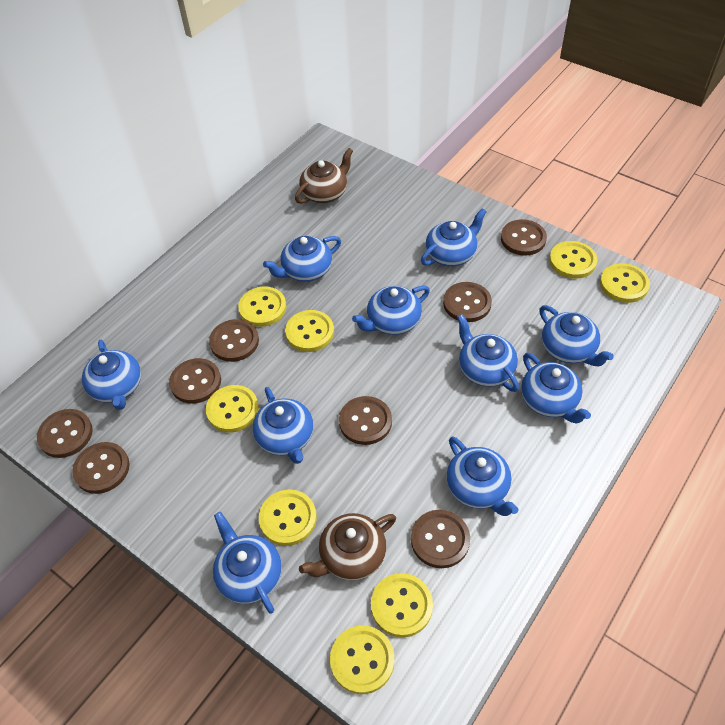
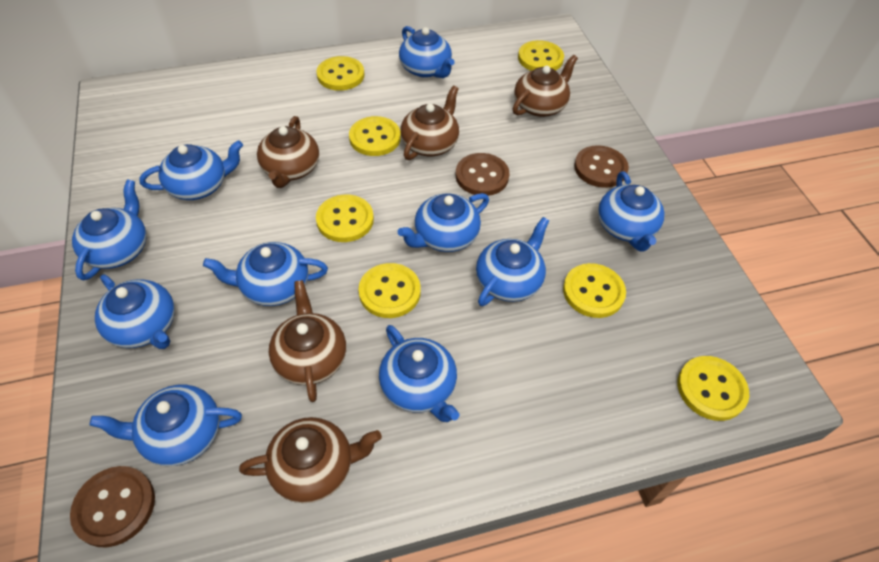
brown button: [37,409,93,458] [72,442,130,494] [169,358,221,404] [209,319,259,362] [339,396,392,445] [411,510,470,568] [443,282,492,322] [501,219,547,256] = 8 -> [70,466,155,547] [456,153,510,196] [574,145,629,188] = 3
brown teapot: [295,148,353,204] [299,513,396,580] = 2 -> [239,417,382,503] [257,116,319,188] [269,280,346,402] [400,86,459,160] [513,55,578,117] = 5
yellow button: [206,385,259,433] [238,287,286,327] [259,489,317,546] [285,310,334,352] [330,625,394,694] [371,573,433,637] [549,241,597,279] [600,263,650,303] = 8 -> [316,56,364,91] [316,194,374,242] [349,116,401,156] [359,263,421,318] [518,40,564,71] [563,263,626,318] [678,356,749,421] = 7

